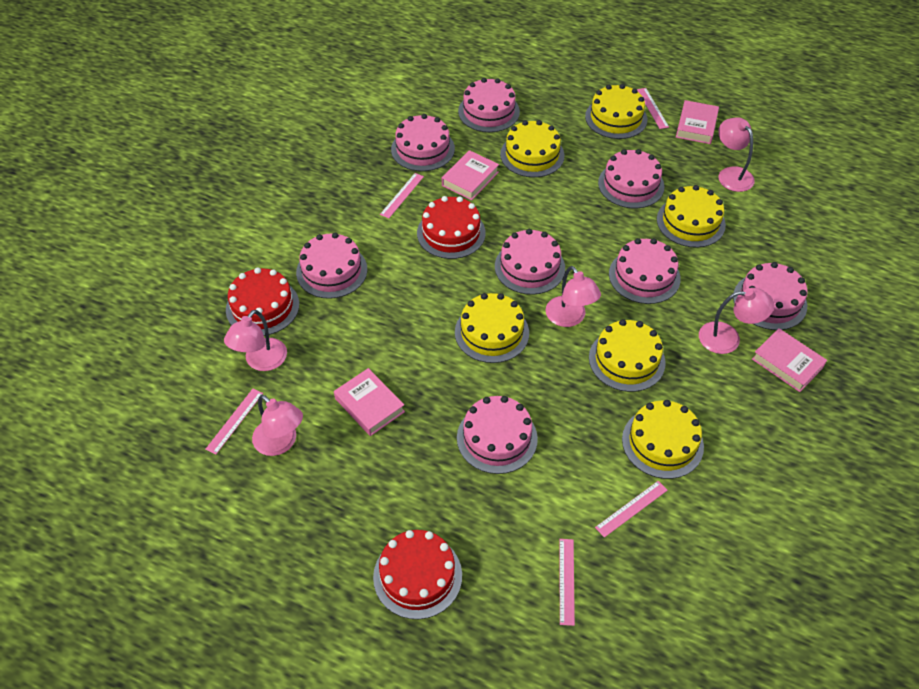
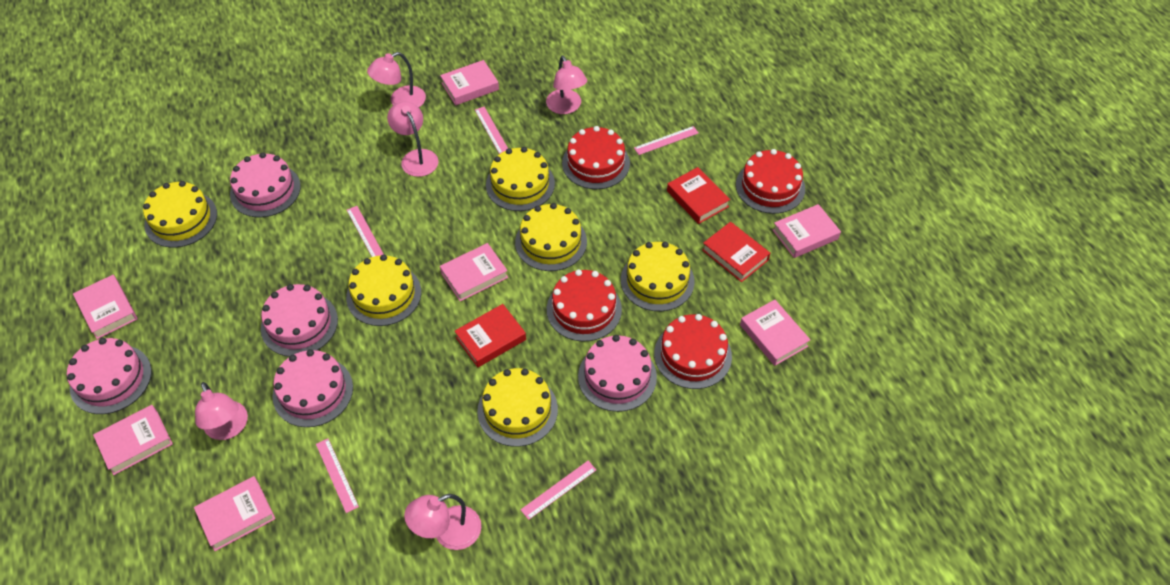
pink book: [334,368,405,436] [442,150,499,200] [676,100,719,144] [752,328,827,392] = 4 -> [73,275,138,339] [93,405,173,475] [194,476,276,551] [440,60,499,105] [440,243,508,301] [740,300,810,366] [773,204,841,258] = 7
pink cake: [296,233,367,299] [391,114,455,171] [457,396,538,474] [458,78,520,132] [495,229,565,295] [598,149,664,208] [609,238,681,304] [733,262,807,330] = 8 -> [67,338,152,414] [230,152,301,217] [261,284,338,357] [272,349,353,427] [578,335,657,412] = 5
red book: none = 0 -> [455,304,526,367] [667,167,730,224] [702,222,770,282] = 3
red cake: [226,268,299,336] [373,530,462,619] [417,196,486,259] = 3 -> [547,269,622,341] [562,126,630,189] [654,314,732,389] [736,149,805,214] = 4

